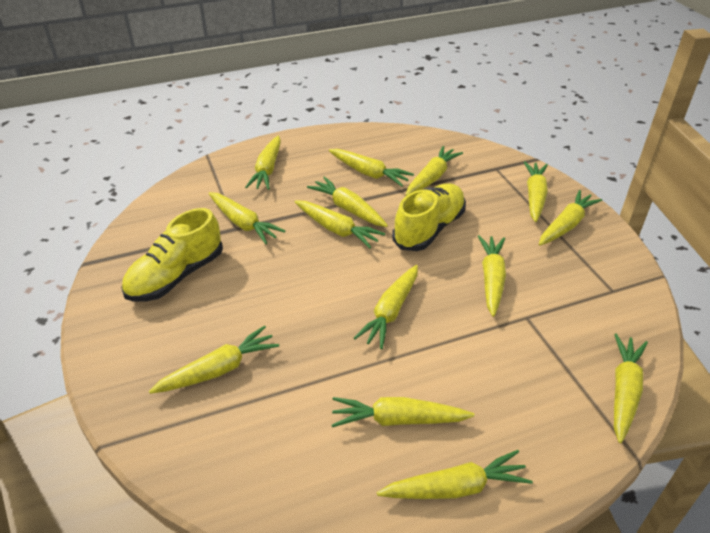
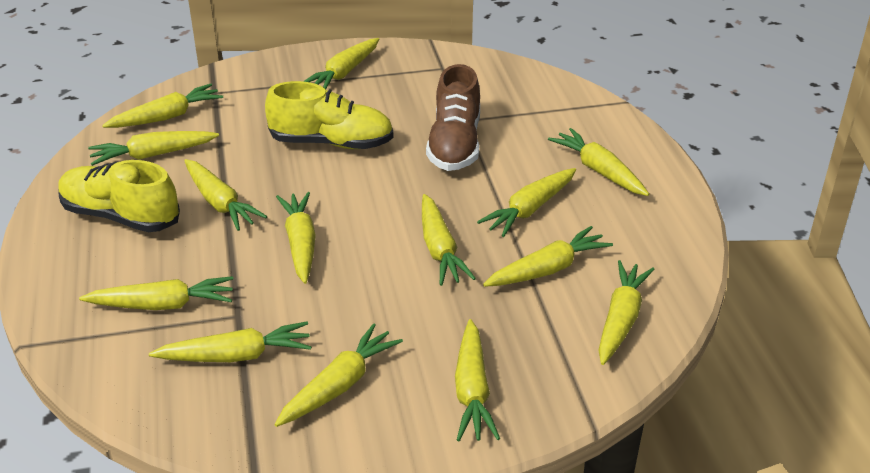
brown shoe: none = 0 -> [426,64,480,171] = 1

